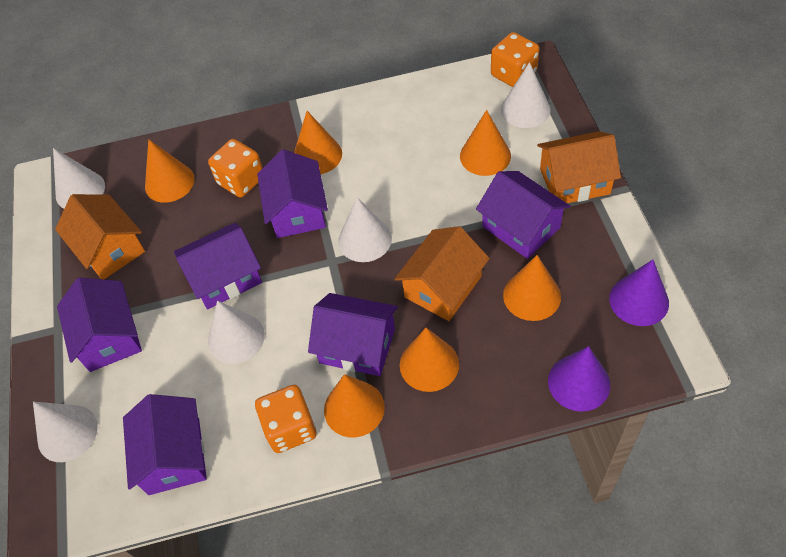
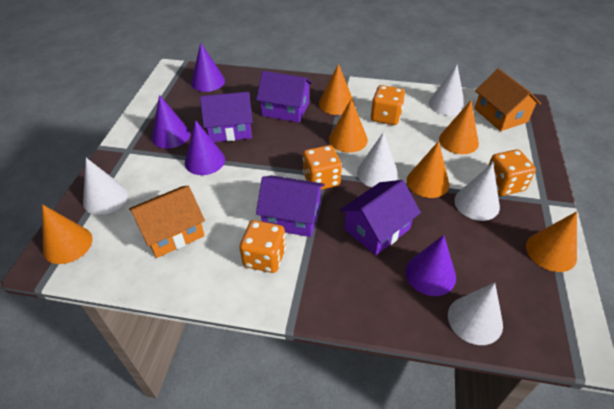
orange dice: [208,139,263,198] [255,385,317,453] [491,32,539,87] = 3 -> [240,220,286,273] [303,145,342,190] [371,85,405,125] [488,149,536,196] = 4
orange house: [55,194,145,280] [395,226,490,321] [537,131,621,203] = 3 -> [129,186,205,258] [475,68,541,131] = 2
purple cone: [548,346,610,412] [609,260,669,326] = 2 -> [152,95,190,148] [185,120,225,175] [191,42,225,92] [405,235,456,296] = 4
purple house: [57,278,142,372] [123,394,207,495] [174,223,262,309] [257,149,328,238] [308,293,398,376] [476,171,571,259] = 6 -> [200,92,253,142] [256,71,312,123] [256,175,325,237] [340,180,421,256] = 4

